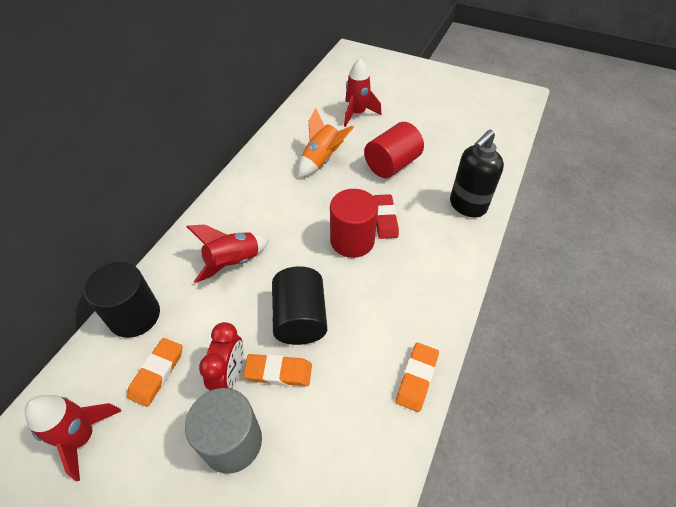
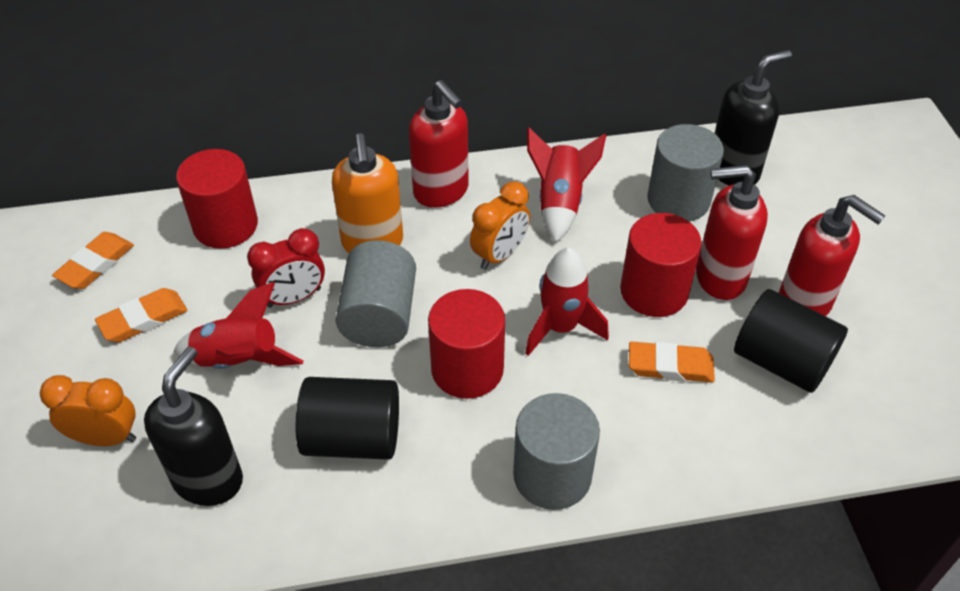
black soap dispenser: [450,130,504,217] = 1 -> [144,347,243,506] [715,50,792,186] = 2
grey cylinder: [185,388,262,474] = 1 -> [335,240,416,348] [513,393,600,510] [647,124,724,221] = 3
orange clock: none = 0 -> [40,375,136,446] [470,181,530,270] = 2
orange rocket: [298,108,354,178] = 1 -> none = 0
orange soap dispenser: none = 0 -> [332,133,403,253] = 1
red cylinder: [330,189,378,258] [364,122,424,178] = 2 -> [176,149,258,249] [428,289,505,399] [620,213,702,317] = 3
red eraser: [374,194,399,239] = 1 -> none = 0
red soap dispenser: none = 0 -> [409,80,469,208] [696,165,768,300] [779,195,885,316] = 3

